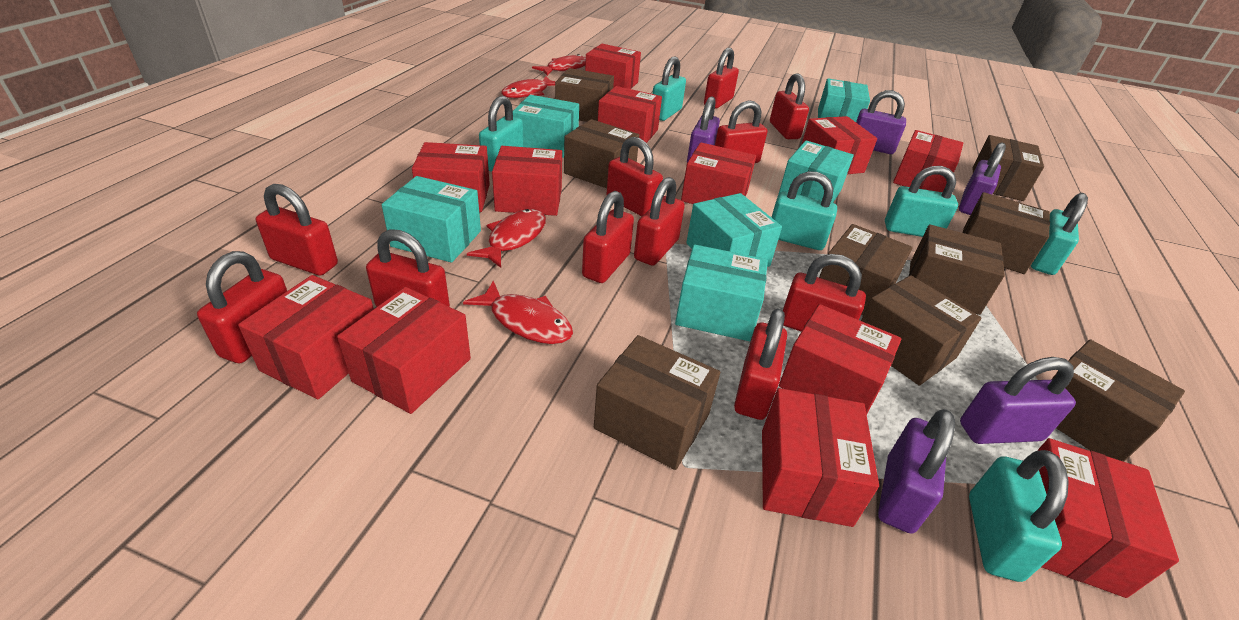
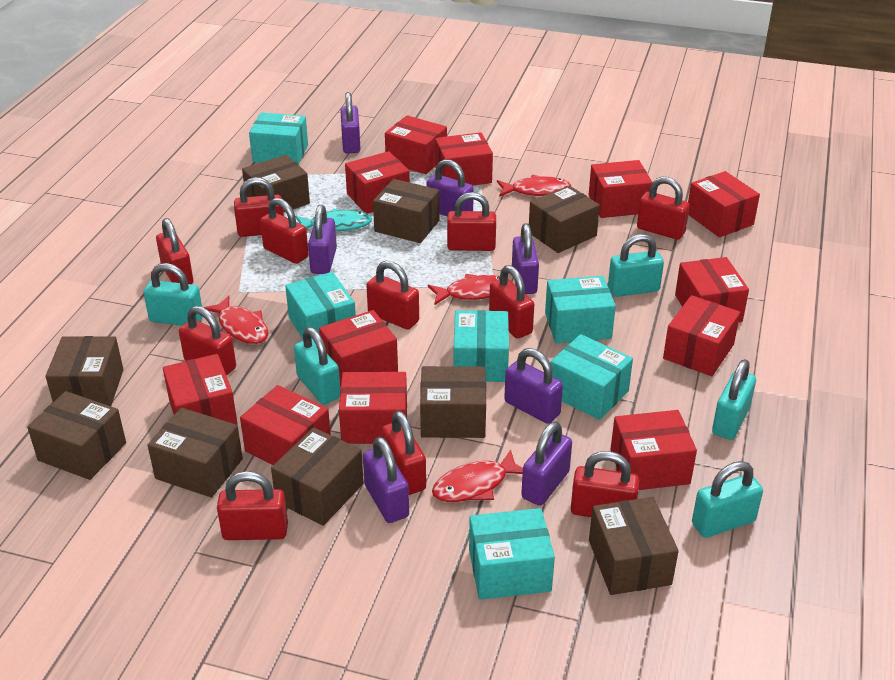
purple padlock: [687,96,720,163] [856,90,906,154] [878,409,955,534] [959,142,1006,215] [960,357,1076,444] = 5 -> [308,205,337,274] [340,92,361,153] [363,437,409,523] [426,159,474,216] [504,348,563,424] [512,223,539,294] [521,422,572,506] = 7
turquoise fish: none = 0 -> [295,208,372,231] = 1
turquoise padlock: [479,96,524,172] [653,57,686,121] [771,171,837,250] [885,166,958,237] [969,450,1069,582] [1031,193,1088,275] = 6 -> [144,263,203,326] [294,327,340,404] [608,234,664,297] [692,461,763,538] [712,359,756,440] = 5

